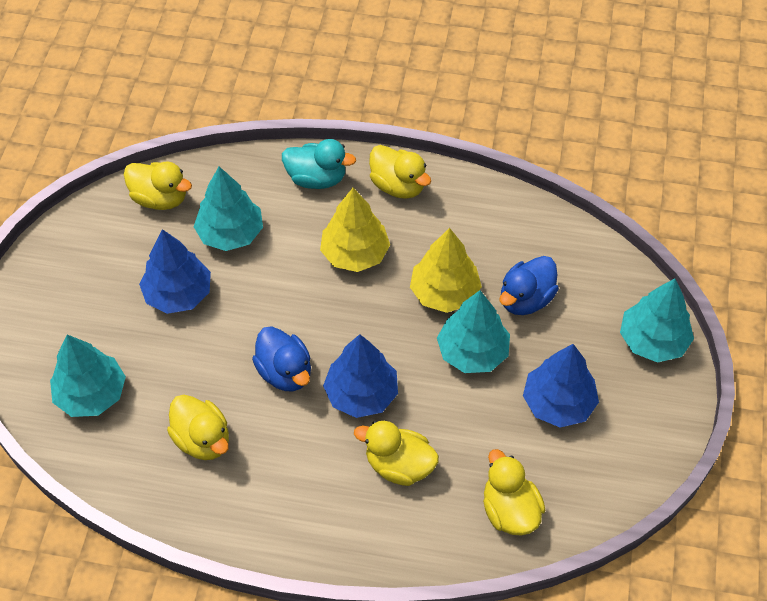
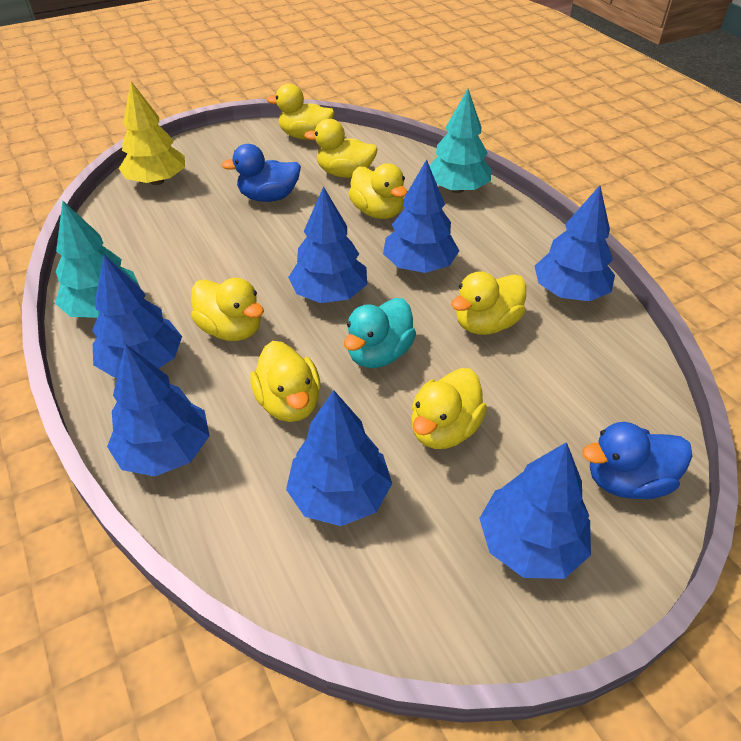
blue tree: [139,229,211,314] [323,334,398,418] [523,344,599,428] = 3 -> [92,255,182,378] [107,344,210,476] [286,390,392,526] [288,186,367,303] [383,159,459,273] [479,442,591,579] [535,185,615,301] = 7
turquoise tree: [50,334,126,417] [194,167,263,251] [437,290,510,373] [620,278,694,363] = 4 -> [55,201,140,318] [429,89,491,193] = 2
yellow duck: [124,162,192,210] [167,395,229,460] [354,421,439,486] [369,145,431,199] [483,449,545,536] = 5 -> [191,278,264,341] [250,341,321,422] [267,84,334,140] [304,119,378,178] [348,163,407,219] [411,368,487,449] [451,271,526,335] = 7
yellow tree: [320,188,390,272] [410,228,482,313] = 2 -> [119,81,185,185] = 1

